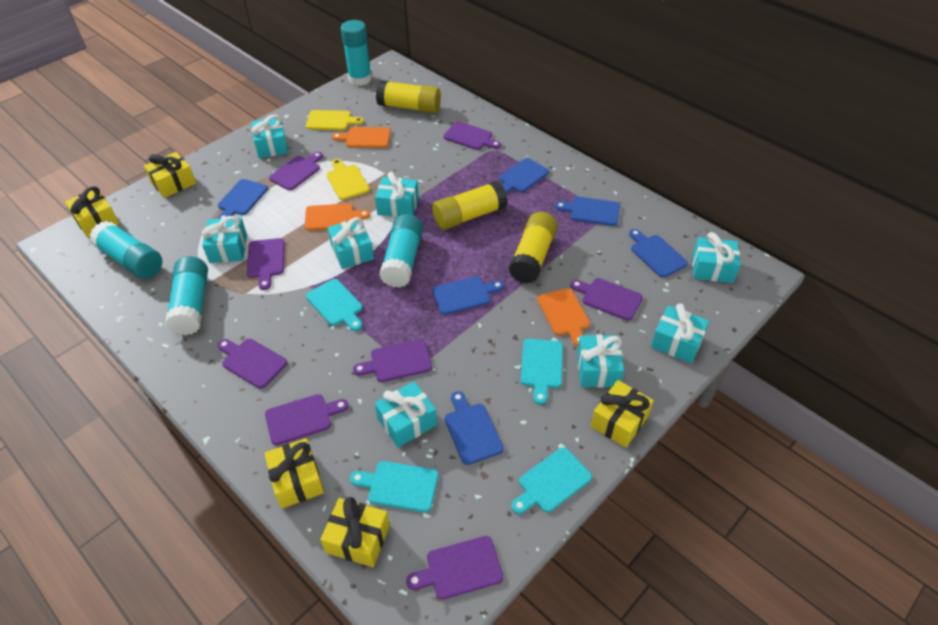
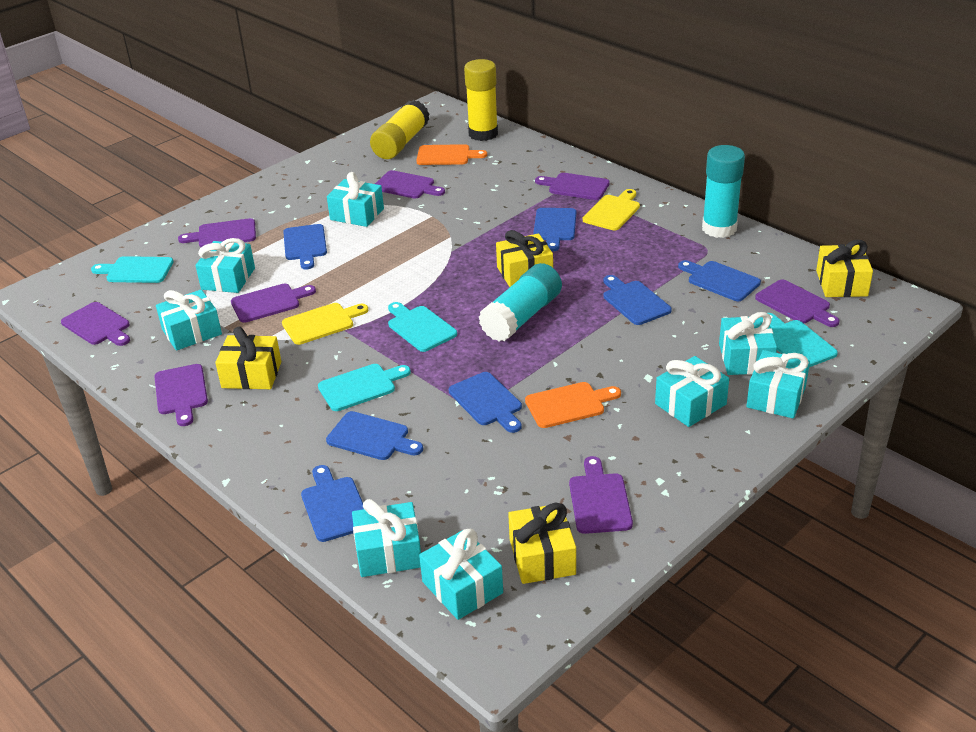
blue cutting board: [218,179,268,219] [432,276,504,315] [445,391,504,465] [499,158,549,194] [555,197,620,226] [629,229,688,278] = 6 -> [283,224,327,270] [301,465,364,542] [326,411,423,460] [449,372,522,433] [533,208,576,252] [603,275,672,325] [678,260,761,301] = 7
orange cutting board: [305,203,370,231] [332,127,391,148] [537,288,590,347] = 3 -> [416,144,487,165] [525,382,621,428] = 2
turquoise glue stick: [89,221,162,279] [165,256,208,335] [341,20,372,86] [379,214,423,288] = 4 -> [479,263,562,342] [702,145,745,238] = 2
yellow gift: [65,186,119,238] [144,152,196,198] [264,438,324,508] [320,497,390,567] [591,380,654,448] = 5 -> [215,327,281,389] [496,230,553,287] [508,503,576,584] [816,240,873,297] = 4
yellow glue stick: [376,80,441,113] [432,181,507,230] [508,212,557,284] = 3 -> [370,100,429,159] [464,59,498,141] = 2

